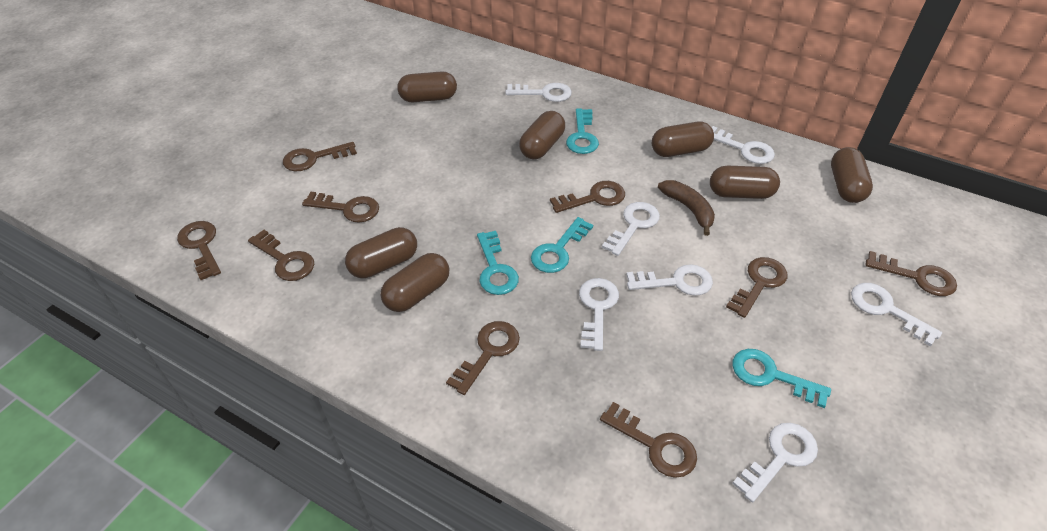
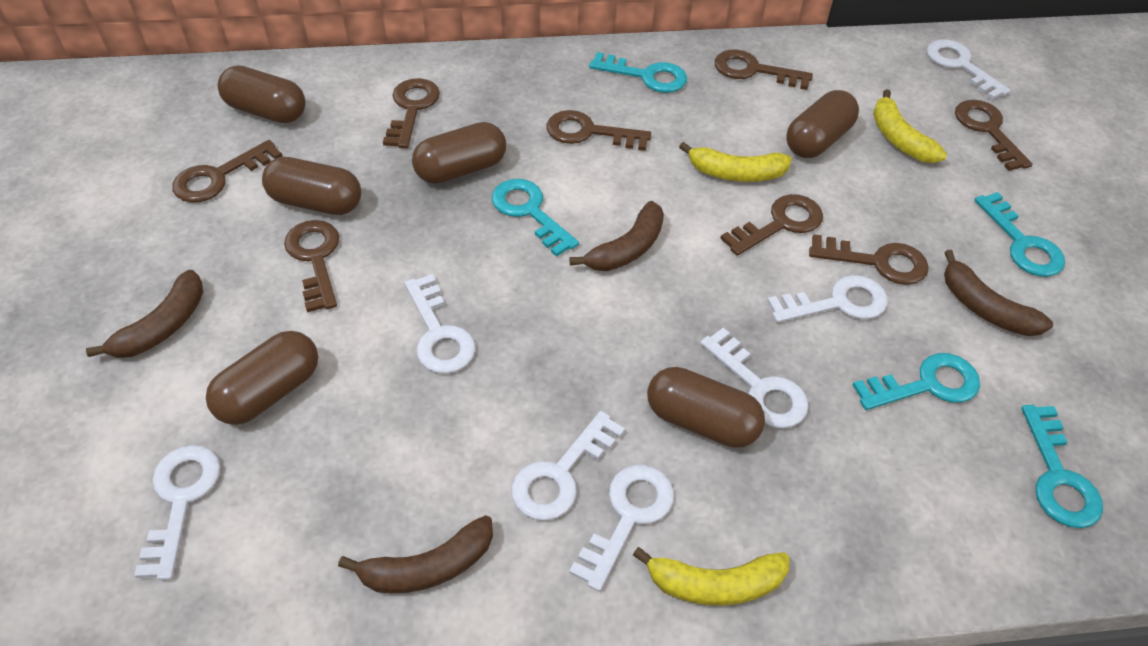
brown banana: [658,180,715,236] = 1 -> [86,270,203,358] [338,515,493,593] [569,201,664,271] [944,250,1053,336] = 4
brown capsule: [345,227,417,278] [380,253,449,312] [397,71,457,102] [519,111,565,159] [652,121,714,157] [710,166,780,199] [831,147,873,203] = 7 -> [206,331,318,425] [218,65,306,123] [262,157,361,215] [412,122,506,184] [647,367,765,448] [786,90,859,158] = 6
brown key: [177,221,221,280] [248,230,314,281] [283,142,357,172] [302,191,379,223] [446,321,520,395] [550,181,625,213] [600,402,697,478] [726,257,787,318] [866,251,957,296] = 9 -> [172,140,282,203] [284,220,339,312] [383,78,440,148] [546,110,651,151] [715,49,813,90] [720,194,823,256] [809,234,929,285] [955,100,1032,171] = 8
turquoise key: [477,231,519,295] [531,217,593,273] [566,108,599,154] [732,349,831,408] = 4 -> [492,179,579,257] [589,52,687,93] [853,353,980,410] [974,192,1065,277] [1021,405,1103,528] = 5
yellow banana: none = 0 -> [633,547,790,606] [679,142,792,182] [873,89,947,163] = 3

